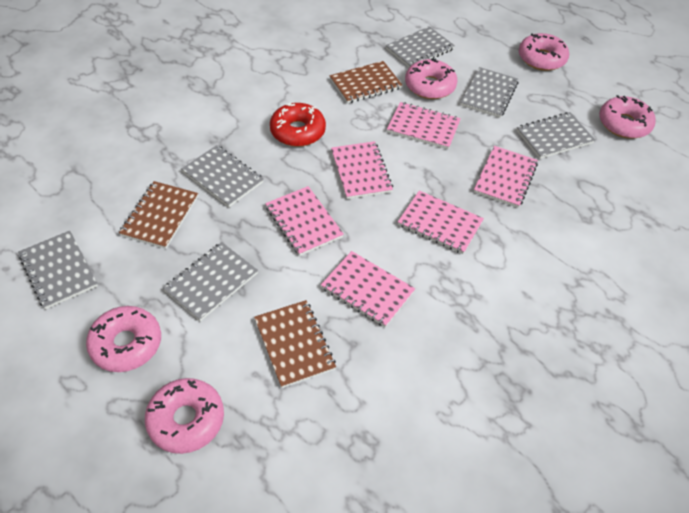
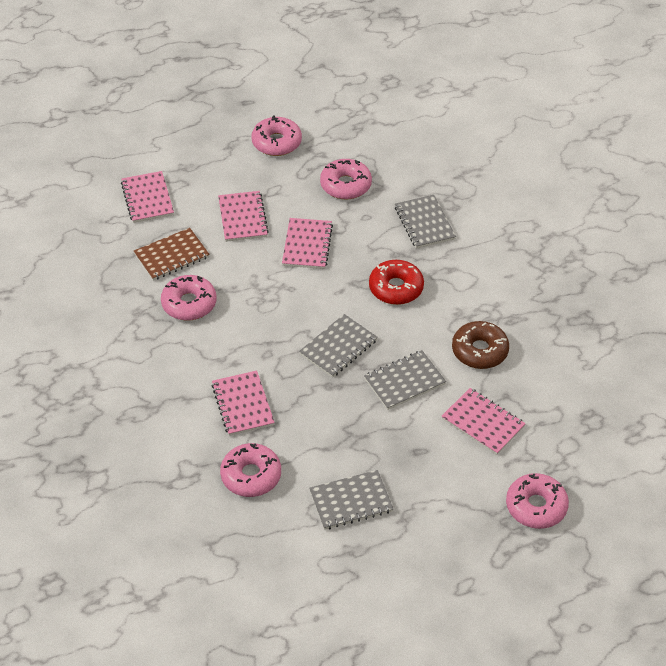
brown donut: none = 0 -> [452,321,509,369] = 1
brown notebook: [119,181,198,249] [254,300,336,388] [330,61,402,104] = 3 -> [134,228,210,281] = 1
grey notebook: [18,231,98,309] [163,242,258,321] [181,145,264,207] [386,26,455,67] [461,67,519,118] [516,112,595,159] = 6 -> [299,314,378,378] [309,470,393,530] [364,350,446,410] [395,195,456,249] = 4
pink notebook: [265,186,344,256] [321,251,415,327] [331,141,393,199] [387,102,461,149] [398,191,484,254] [474,146,538,208] = 6 -> [121,171,174,223] [211,370,275,436] [218,191,269,242] [282,218,333,269] [441,388,526,455] = 5

